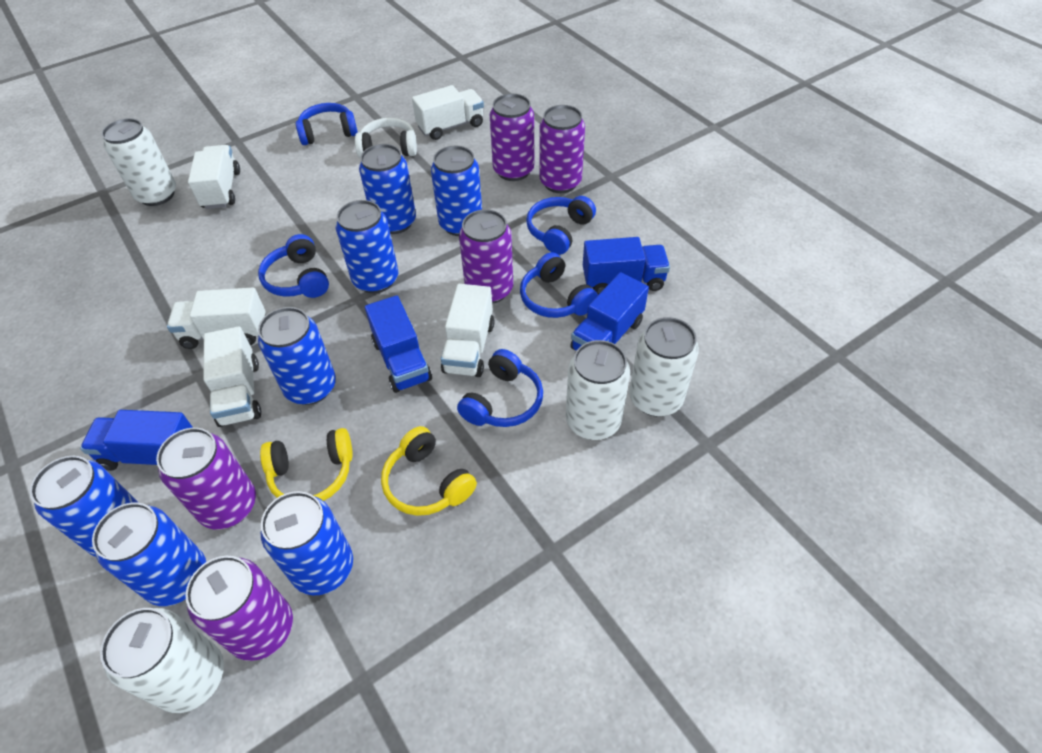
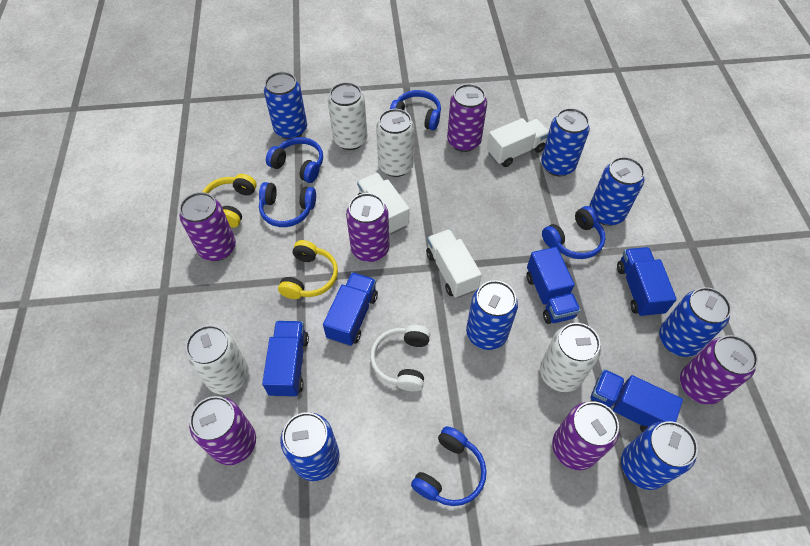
blue truck: [80,410,193,471] [365,295,432,393] [570,272,649,351] [583,237,670,295] = 4 -> [262,321,309,397] [323,272,378,346] [526,247,581,324] [591,369,683,432] [617,247,677,317] = 5
purple can: [156,428,256,529] [185,556,293,661] [459,209,513,304] [490,94,534,181] [539,105,585,193] = 5 -> [179,192,236,261] [189,396,256,465] [346,193,390,262] [447,84,487,152] [552,401,619,470] [680,335,758,405] = 6
white truck: [167,287,266,349] [188,145,240,209] [203,326,261,427] [412,85,484,140] [441,284,494,377] = 5 -> [357,173,409,235] [426,229,482,298] [487,118,549,167] = 3

